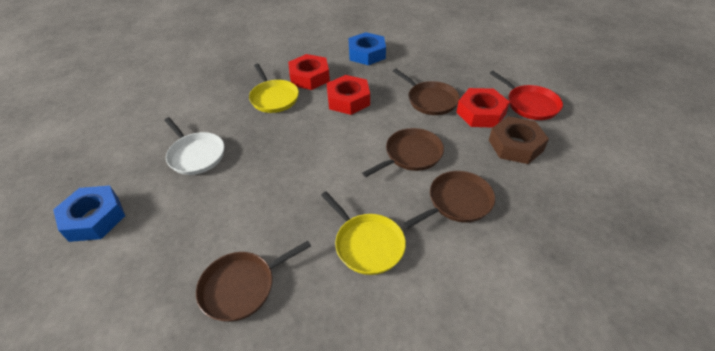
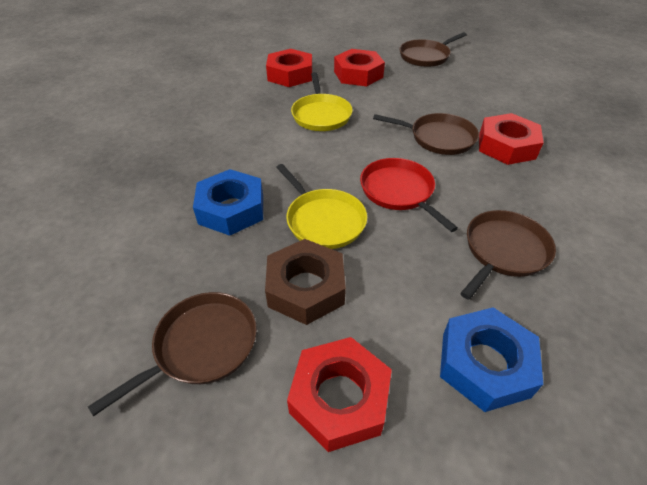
red nut: [288,54,330,90] [327,75,370,115] [456,88,510,128] = 3 -> [266,49,312,87] [287,337,392,452] [334,49,385,86] [479,113,544,165] = 4
white pan: [164,117,225,175] = 1 -> none = 0

